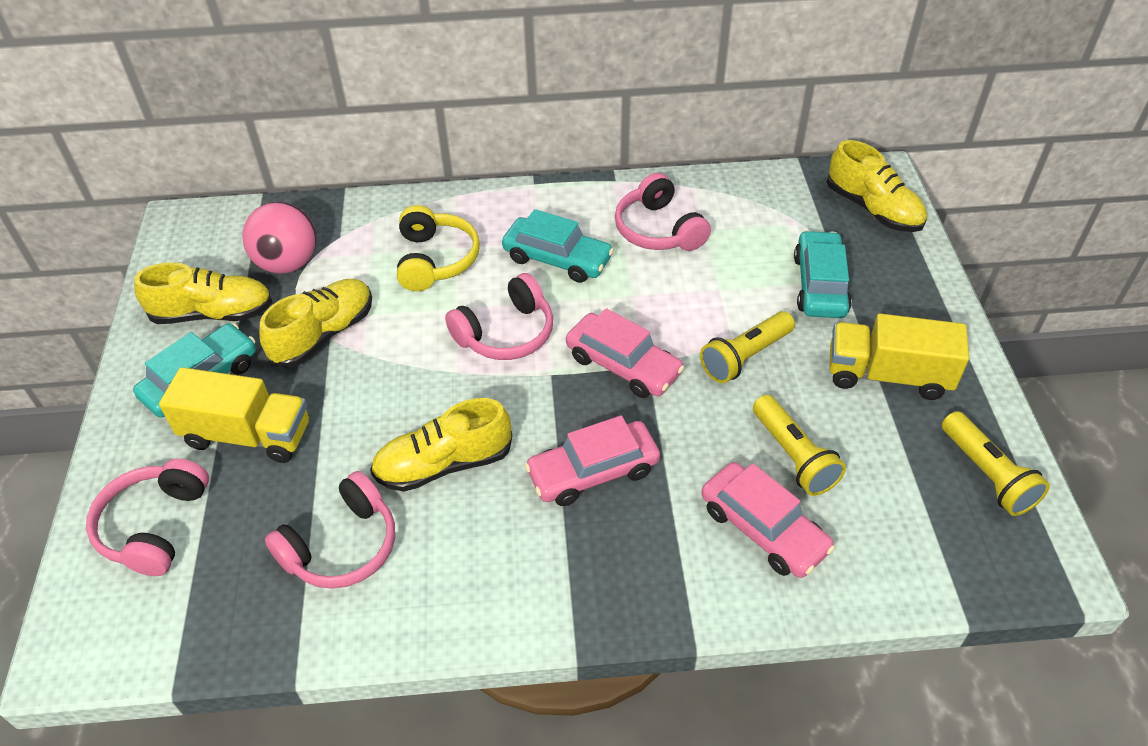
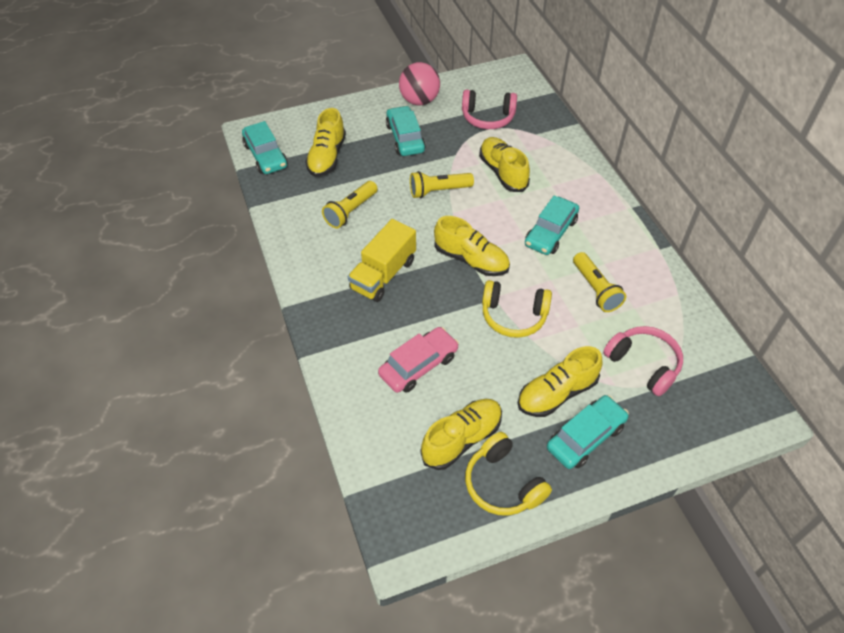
pink car: [525,415,660,506] [566,308,685,398] [701,462,835,578] = 3 -> [378,327,459,393] = 1
pink headphones: [86,459,209,576] [265,471,395,589] [445,273,553,360] [615,173,711,251] = 4 -> [462,90,517,129] [603,326,683,396] = 2
turquoise car: [133,323,256,418] [502,209,614,283] [794,230,852,318] = 3 -> [242,121,288,174] [386,106,426,156] [525,196,579,255] [547,395,629,469] = 4
yellow headphones: [397,205,480,291] = 1 -> [465,432,552,516] [482,280,552,338] = 2
yellow shoe: [134,262,272,324] [259,279,372,368] [370,398,512,492] [827,140,927,232] = 4 -> [305,108,346,177] [421,399,502,470] [434,216,510,276] [479,137,530,192] [518,346,603,417] = 5
yellow truck: [159,367,309,463] [830,313,969,400] = 2 -> [348,219,416,302] = 1

